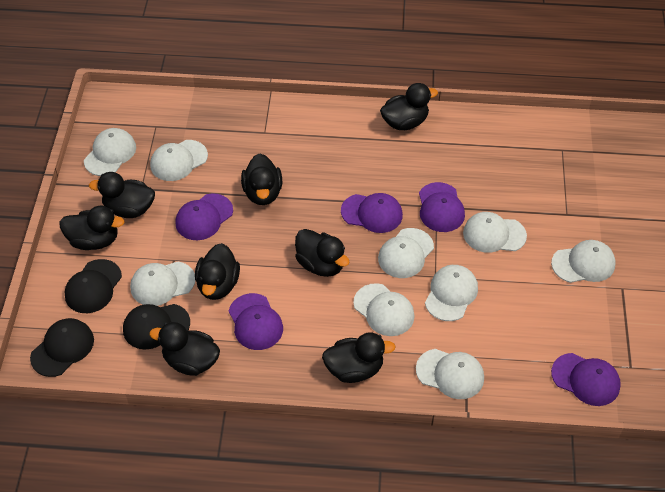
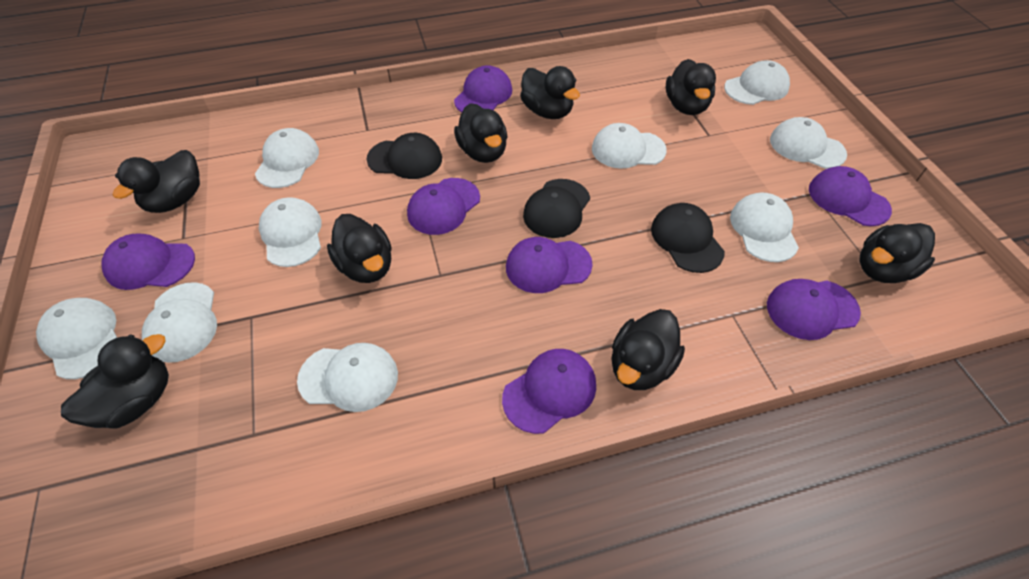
purple cap: [175,193,233,240] [229,293,283,350] [341,193,403,233] [419,182,465,232] [551,353,621,406] = 5 -> [101,234,195,290] [407,178,480,235] [454,65,512,112] [502,349,596,434] [506,237,593,293] [767,279,861,340] [809,166,892,226] = 7

